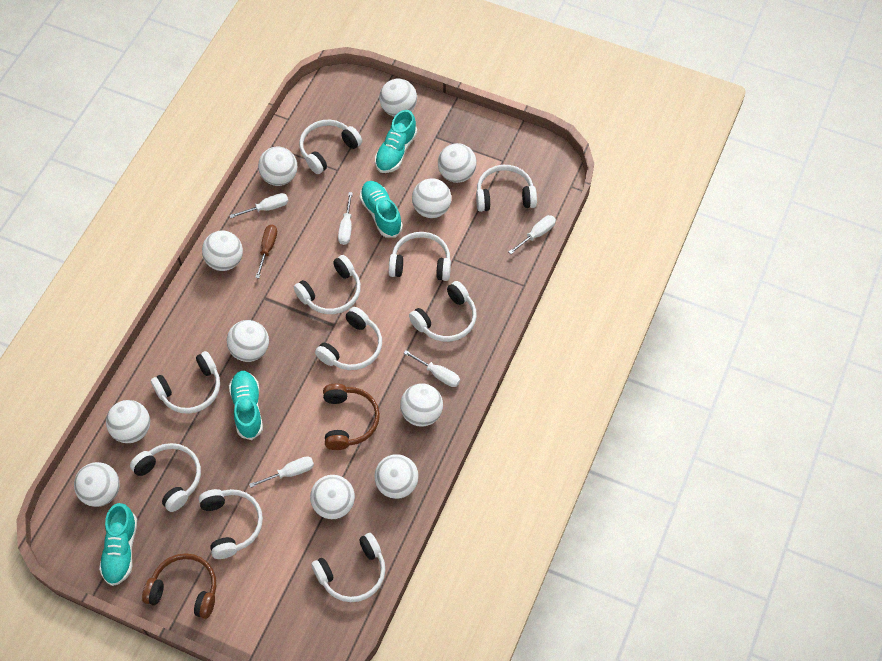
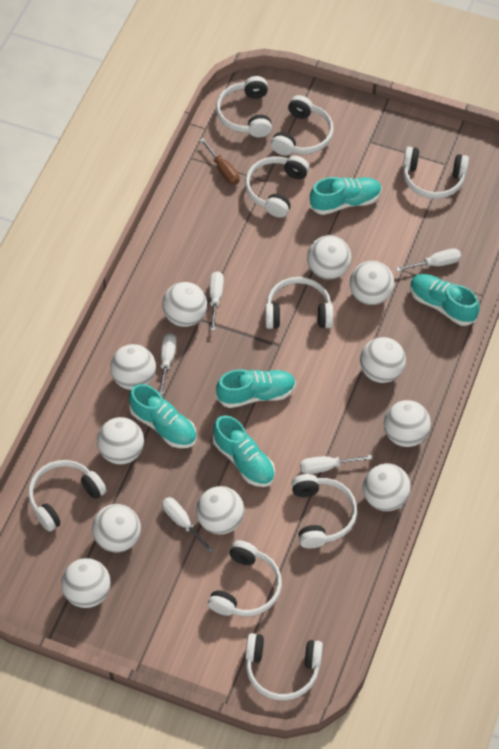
brown headphones: [142,553,216,619] [323,384,380,450] = 2 -> none = 0
turquoise shoe: [99,503,137,586] [229,371,263,440] [360,181,403,238] [375,110,417,173] = 4 -> [129,384,196,448] [213,415,275,487] [216,369,296,408] [310,177,382,215] [410,274,480,326] = 5
white headphones: [130,443,201,512] [151,351,220,414] [199,489,263,559] [294,255,361,314] [299,120,362,174] [311,533,385,602] [315,307,382,370] [389,232,451,281] [409,281,477,342] [476,165,537,212] = 10 -> [28,460,106,532] [208,540,282,616] [216,76,272,137] [245,156,309,218] [245,633,323,700] [265,277,333,329] [271,95,334,156] [291,474,357,548] [403,147,469,199] = 9

